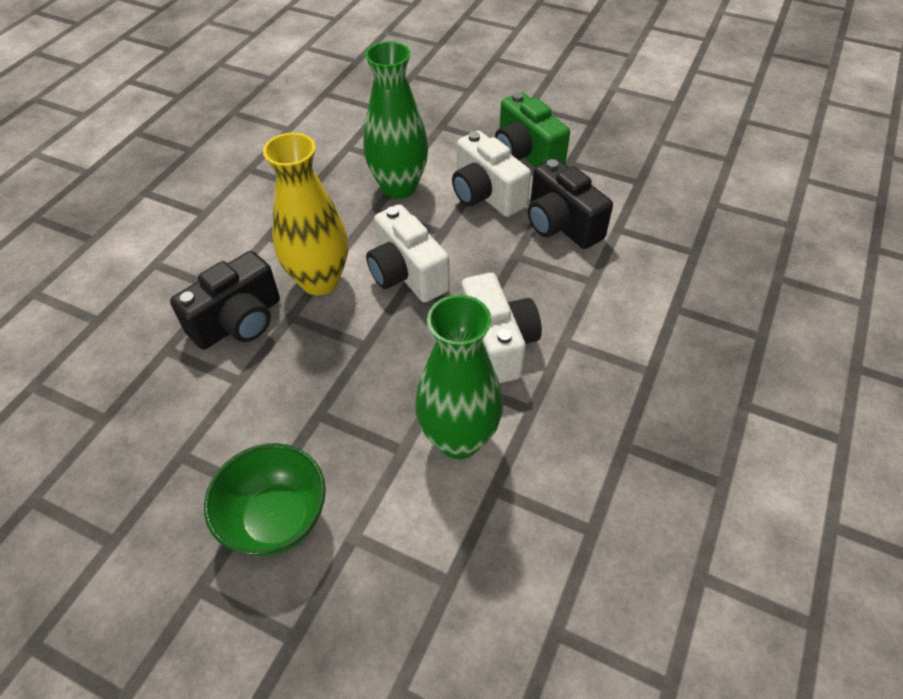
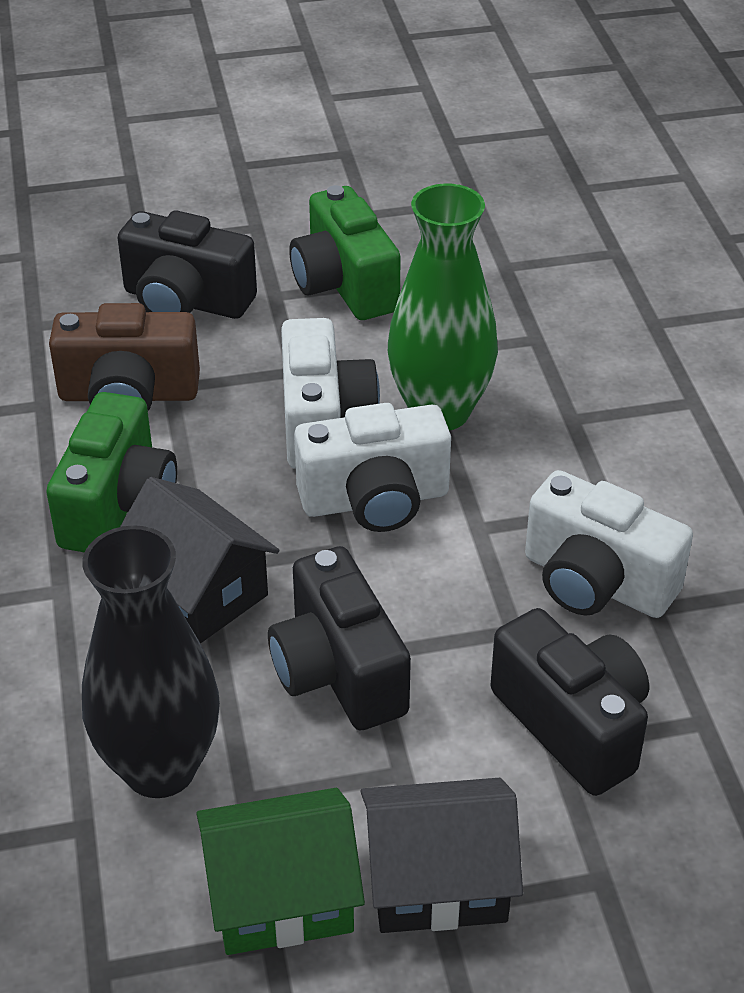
black camera: [170,251,280,350] [528,158,613,249] = 2 -> [118,210,257,319] [268,546,411,730] [490,608,649,796] = 3
black house: none = 0 -> [120,477,279,644] [361,778,523,933] = 2
black vase: none = 0 -> [82,525,220,798] = 1
brown camera: none = 0 -> [49,303,200,411] = 1
green bowl: [204,443,326,556] = 1 -> none = 0
green camera: [495,92,570,168] = 1 -> [46,392,177,552] [289,185,401,320] = 2
green house: none = 0 -> [196,788,365,955] = 1
green vase: [363,41,428,199] [415,295,503,459] = 2 -> [388,184,498,431] = 1
yellow vase: [263,133,348,295] = 1 -> none = 0

